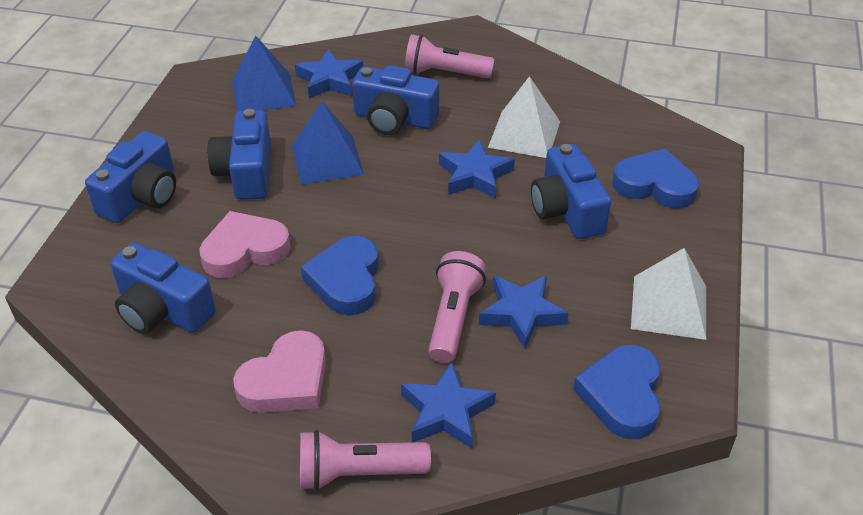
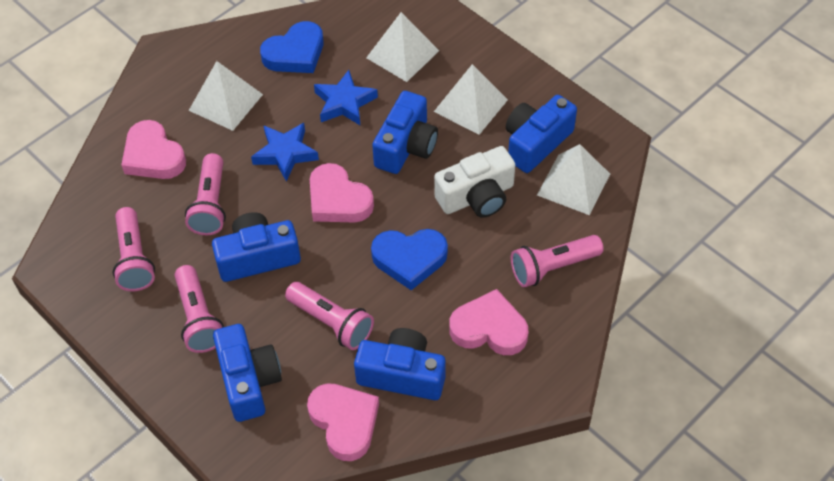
blue heart: [301,236,379,316] [573,345,661,439] [612,148,699,209] = 3 -> [260,21,323,73] [371,229,448,290] = 2
blue pyramid: [232,36,296,112] [292,102,364,184] = 2 -> none = 0
blue star: [295,49,363,98] [401,362,496,448] [439,139,515,199] [479,275,569,349] = 4 -> [251,123,319,181] [314,70,378,125] = 2
pink flashlight: [300,430,431,491] [405,34,495,78] [428,251,486,363] = 3 -> [113,207,155,291] [175,265,224,353] [185,153,226,235] [285,282,374,350] [511,235,604,287] = 5
pink heart: [199,211,291,278] [233,330,326,413] = 2 -> [121,120,186,179] [307,383,379,461] [310,163,374,223] [449,289,528,355] = 4
white camera: none = 0 -> [434,146,515,218] = 1
white pyramid: [488,76,560,158] [631,248,706,340] = 2 -> [189,61,263,131] [366,12,439,82] [434,64,508,135] [537,144,610,215] = 4

